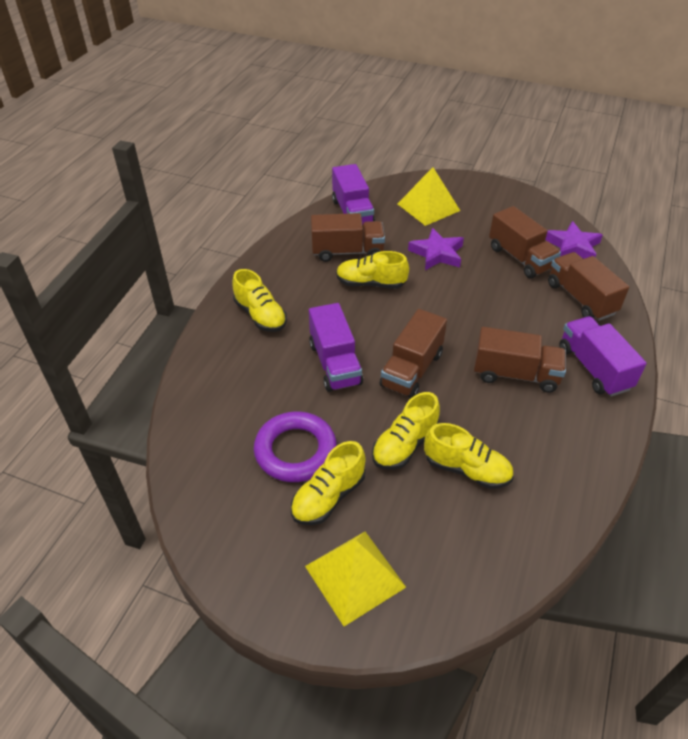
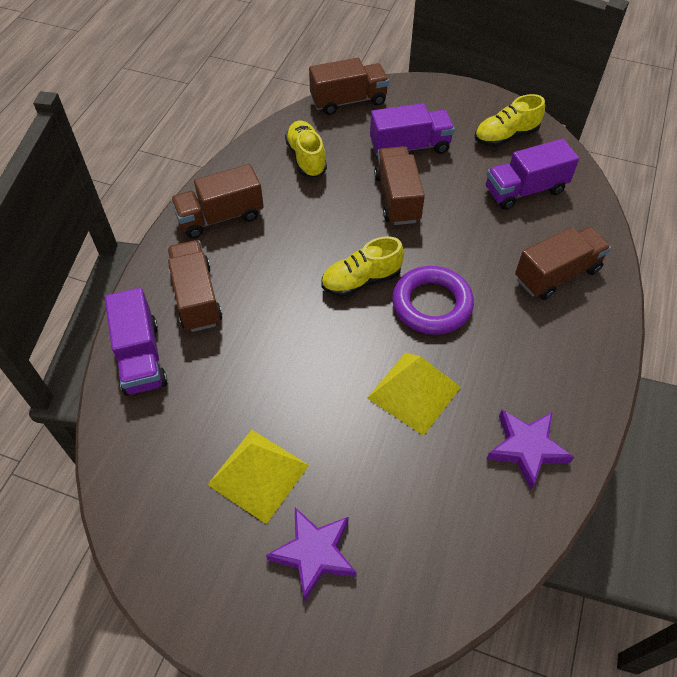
yellow shoe: [233,269,287,332] [291,441,366,525] [336,251,409,289] [372,392,440,470] [424,423,514,489] = 5 -> [285,121,327,178] [321,236,404,297] [475,94,545,147] = 3

